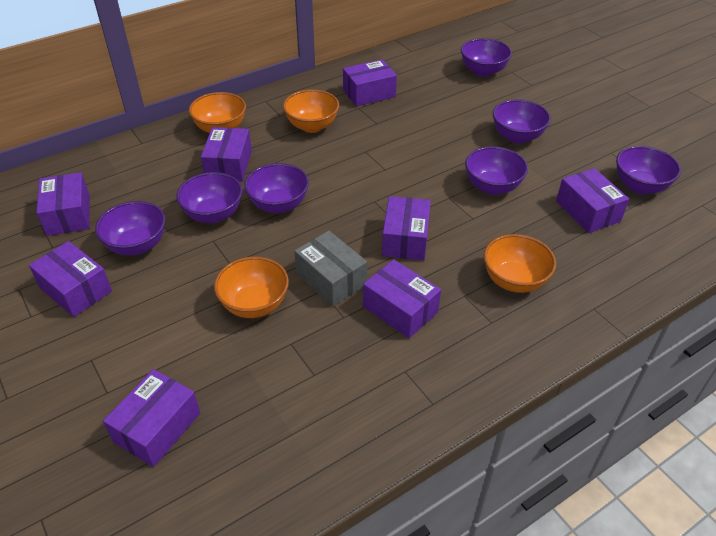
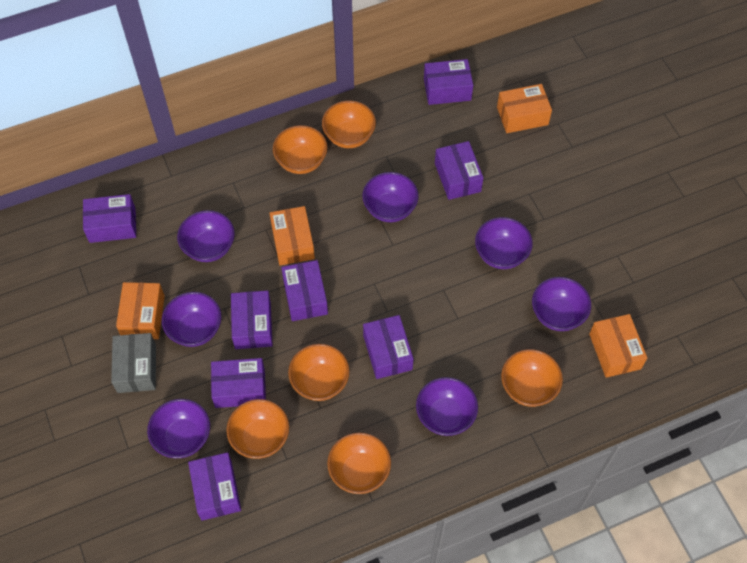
orange bowl: [189,92,246,133] [214,257,289,318] [283,89,339,133] [484,234,556,293] = 4 -> [226,399,289,459] [273,125,327,174] [288,344,350,401] [322,101,376,148] [327,432,391,494] [501,349,563,407] = 6
orange box: none = 0 -> [116,282,165,339] [270,206,315,265] [497,84,552,133] [589,314,647,378] = 4

